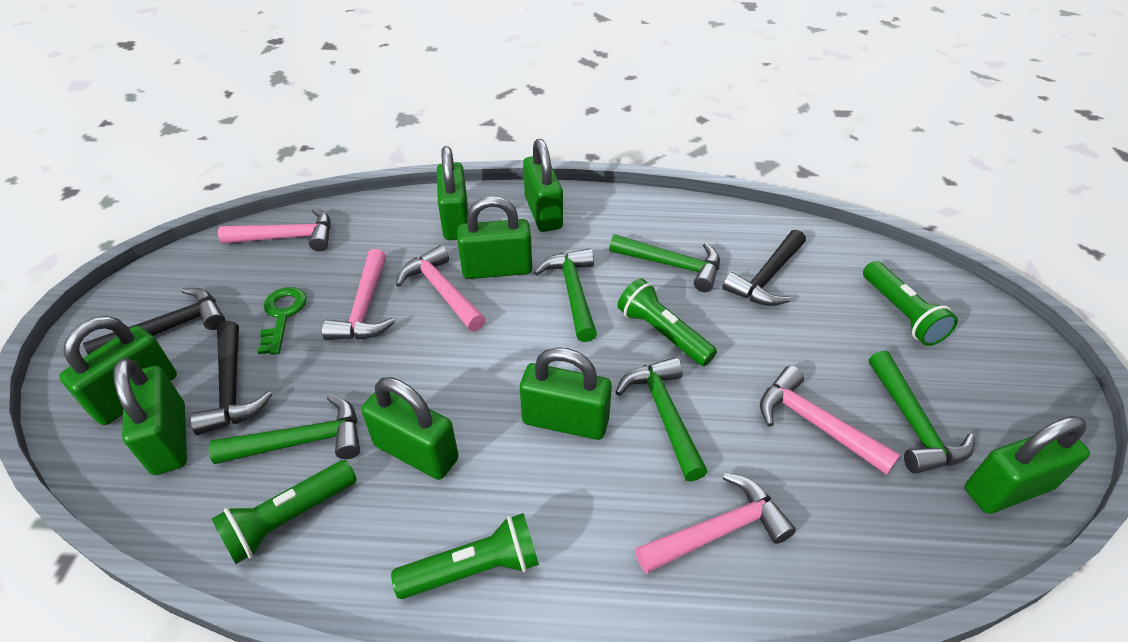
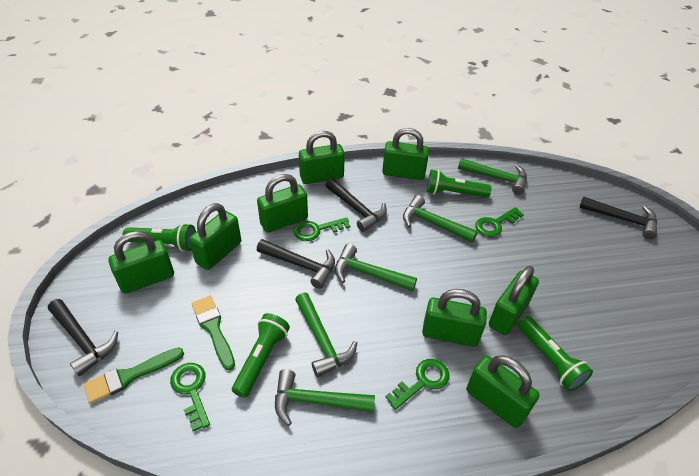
black hammer: [83,288,225,355] [190,321,273,435] [722,230,806,306] = 3 -> [48,299,118,376] [257,239,335,289] [325,178,387,232] [579,197,657,239] = 4
green brush: none = 0 -> [84,348,184,404] [191,296,235,371] = 2
green key: [257,287,307,355] = 1 -> [170,363,210,432] [293,217,350,241] [385,359,450,410] [475,207,524,237] = 4
pink hammer: [218,208,331,252] [322,249,395,340] [396,245,485,331] [635,473,796,574] [760,366,900,475] = 5 -> none = 0

